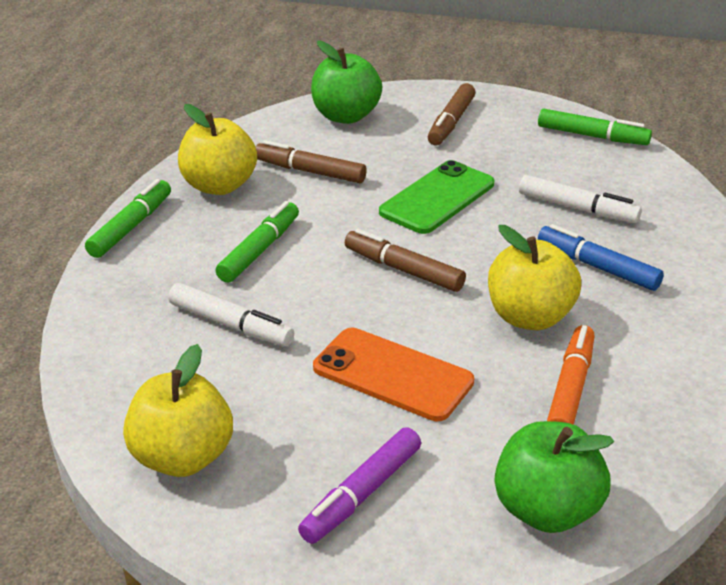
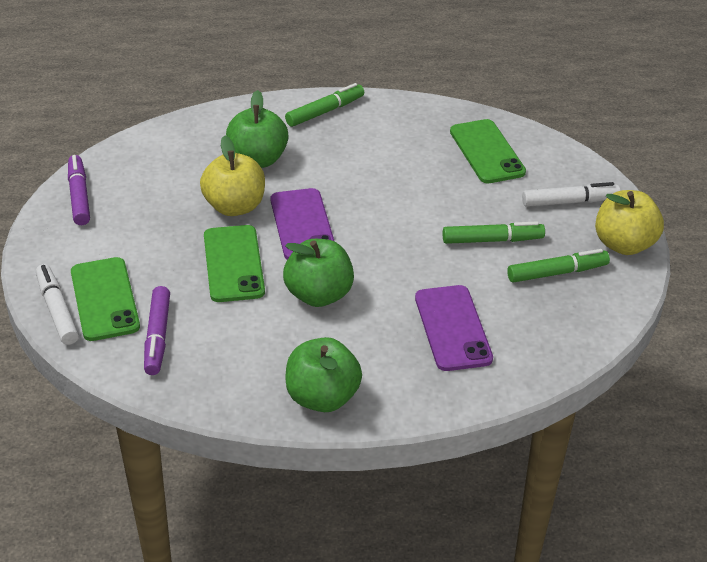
blue marker: [538,224,664,291] = 1 -> none = 0
brown marker: [256,140,367,183] [345,229,466,292] [428,83,475,145] = 3 -> none = 0
green apple: [311,40,382,124] [495,421,614,533] = 2 -> [226,90,289,168] [283,239,354,307] [285,337,362,412] = 3
green phone: [379,160,494,234] = 1 -> [71,257,140,341] [204,225,265,302] [450,119,526,183] = 3
orange marker: [547,325,594,425] = 1 -> none = 0
orange phone: [313,328,474,421] = 1 -> none = 0
purple marker: [298,427,421,544] = 1 -> [68,155,90,225] [144,286,170,375] = 2
purple phone: none = 0 -> [271,188,335,260] [415,285,493,371] = 2
yellow apple: [123,344,233,477] [178,104,257,195] [488,225,581,330] = 3 -> [200,135,265,216] [595,190,664,255] = 2

